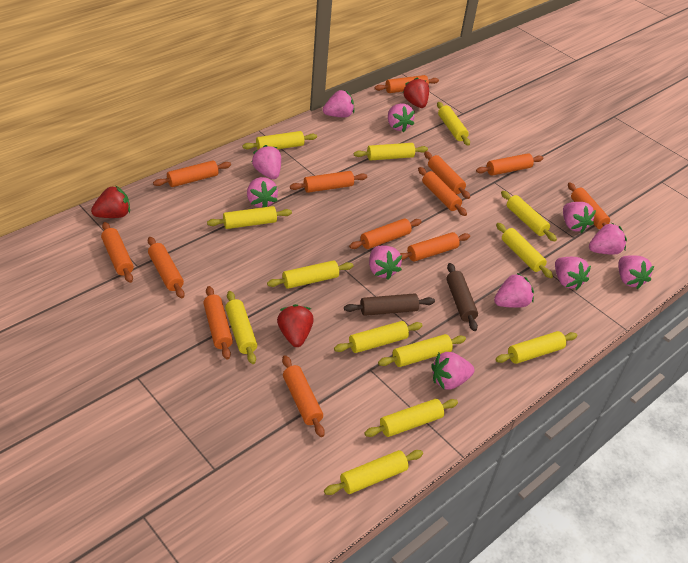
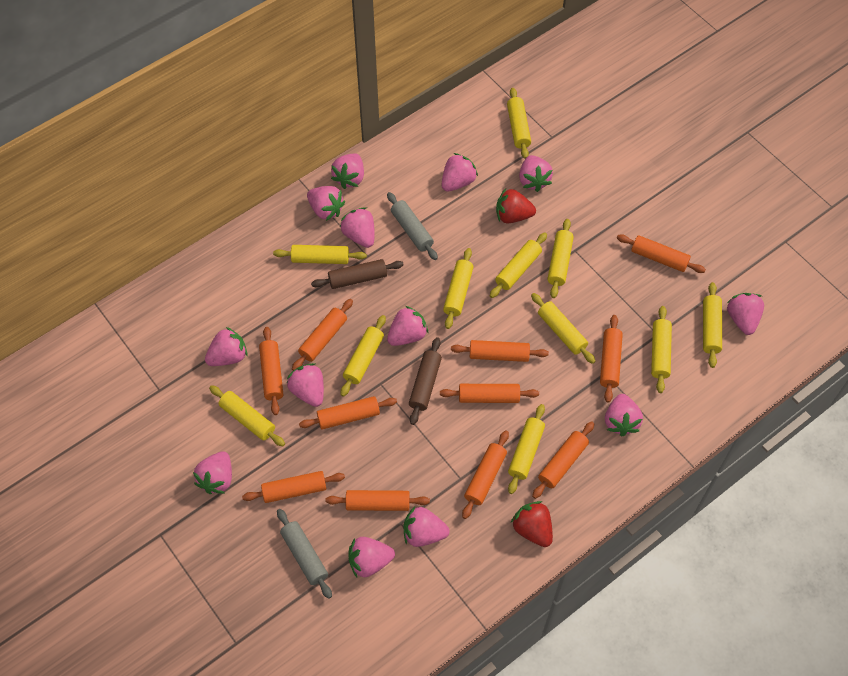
grey rolling pin: none = 0 -> [277,509,332,599] [387,192,438,260] = 2
orange rolling pin: [101,222,134,283] [148,237,184,298] [153,160,231,187] [203,286,233,360] [282,355,325,437] [290,171,367,193] [349,219,422,249] [375,75,439,93] [400,232,470,262] [418,167,467,216] [424,151,470,199] [476,153,543,176] [568,182,610,229] = 13 -> [242,471,345,503] [259,327,283,415] [292,299,353,371] [299,396,397,429] [325,490,430,511] [440,384,539,403] [451,340,549,362] [462,430,509,519] [532,421,594,499] [600,315,623,403] [617,234,706,273] = 11
pink strawberry: [247,177,278,208] [252,145,281,179] [323,90,355,117] [369,246,402,280] [388,104,415,132] [431,352,475,390] [494,273,534,308] [555,257,591,290] [563,202,596,233] [589,223,627,254] [618,255,654,289] = 11 -> [193,451,232,494] [205,327,248,366] [287,363,324,407] [307,186,345,221] [331,153,364,189] [340,207,375,248] [348,537,395,577] [387,306,428,346] [404,507,450,547] [442,153,478,192] [519,155,553,192] [605,394,643,436] [727,293,764,335] = 13
red strawberry: [91,185,130,218] [277,304,314,347] [402,77,429,108] = 3 -> [496,188,536,223] [511,501,553,547] = 2
yellow rolling pin: [207,206,292,229] [225,291,257,364] [242,131,317,150] [267,260,353,289] [324,450,423,495] [334,321,423,353] [354,143,428,160] [364,399,458,437] [378,334,466,367] [437,102,470,146] [496,223,553,278] [496,331,577,364] [501,191,557,241] = 13 -> [209,385,285,446] [273,245,367,264] [341,315,386,397] [443,248,473,329] [490,232,547,298] [507,88,531,159] [508,404,545,494] [531,293,596,364] [547,219,574,298] [651,306,672,393] [703,282,722,368] = 11

